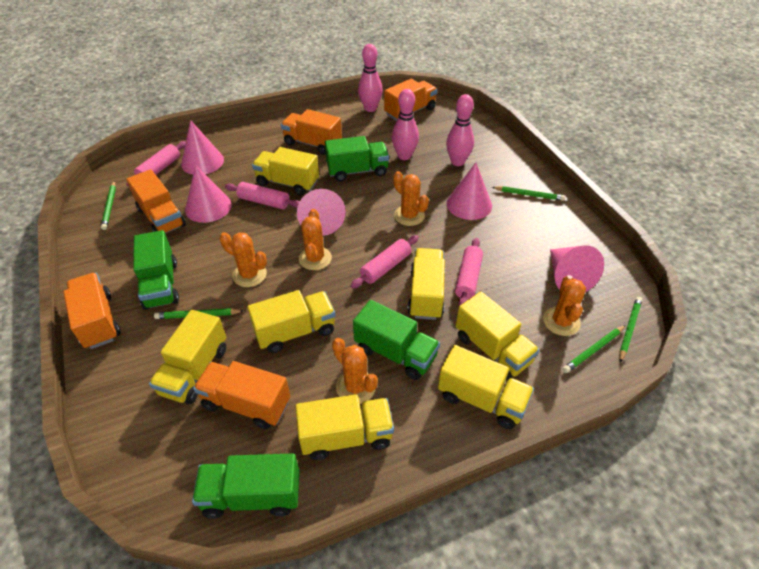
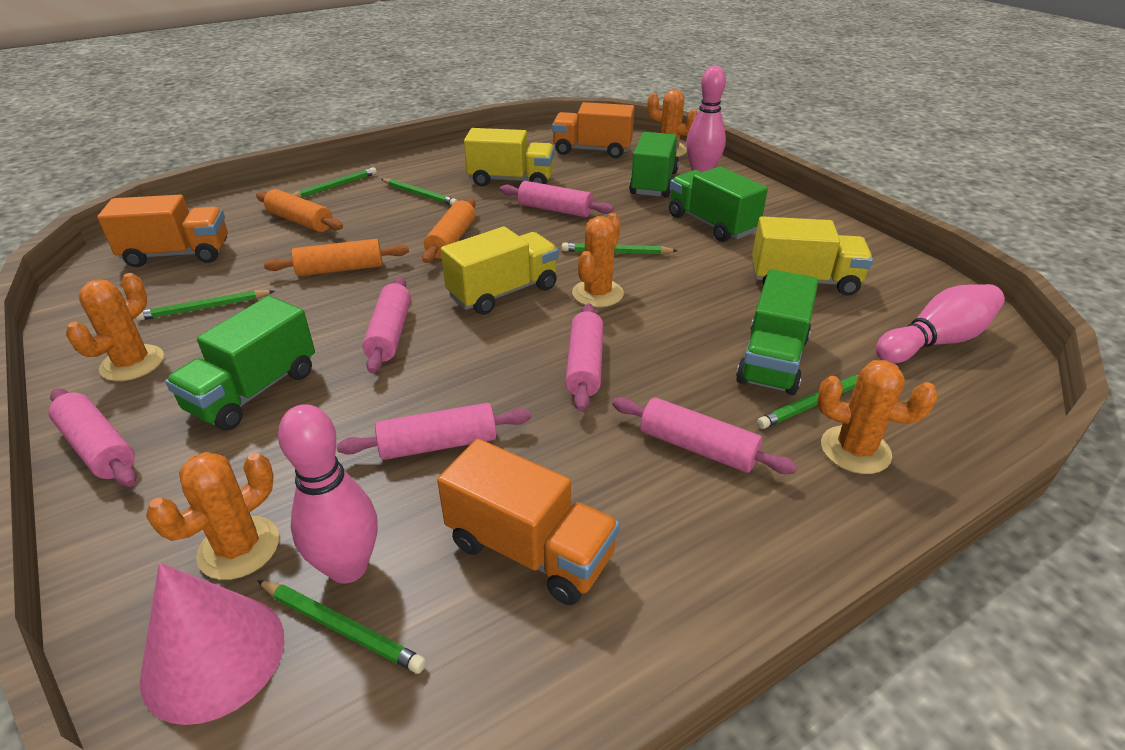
green pencil: [101,181,116,230] [154,308,243,319] [492,186,565,201] [563,325,626,373] [619,297,642,363] = 5 -> [136,290,275,321] [257,580,426,674] [292,167,377,198] [381,179,458,206] [562,243,678,254] [757,375,858,429] = 6
orange rolling pin: none = 0 -> [256,189,343,232] [264,239,409,276] [422,198,476,263] = 3
orange truck: [63,273,120,349] [126,169,186,234] [193,361,290,429] [281,109,342,155] [384,79,437,121] = 5 -> [97,195,228,267] [437,439,620,605] [552,102,635,158] = 3
pink cone: [181,120,224,175] [185,165,232,223] [297,189,346,236] [447,162,492,220] [550,245,604,292] = 5 -> [139,563,284,725] = 1
pink rolling pin: [126,141,186,186] [225,182,300,209] [351,235,419,289] [455,238,483,306] = 4 -> [49,388,136,487] [337,403,531,460] [362,277,411,374] [500,181,614,217] [565,303,603,411] [612,397,797,474] = 6
yellow truck: [149,310,226,404] [247,290,336,353] [252,147,319,195] [295,394,394,460] [408,248,445,320] [438,345,534,429] [456,292,539,380] = 7 -> [441,227,558,315] [464,128,554,187] [752,216,873,296] = 3

